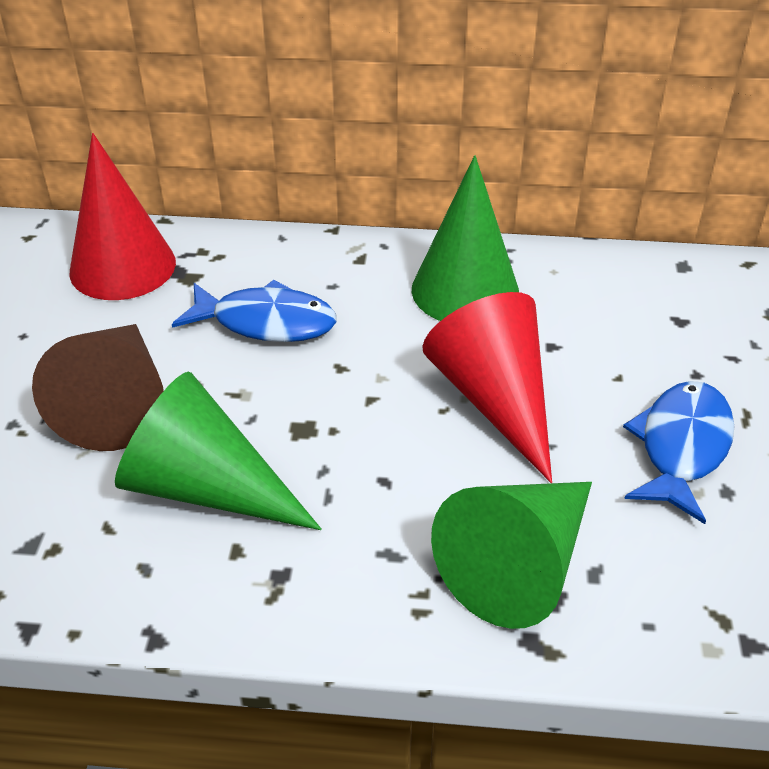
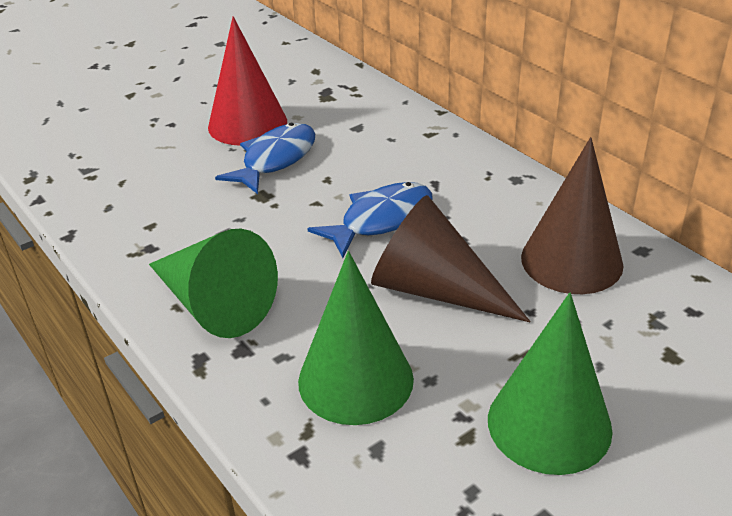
brown cone: [32,324,164,451] = 1 -> [371,195,531,322] [521,137,624,294] = 2
red cone: [69,133,176,300] [422,292,552,483] = 2 -> [208,16,287,146] = 1

